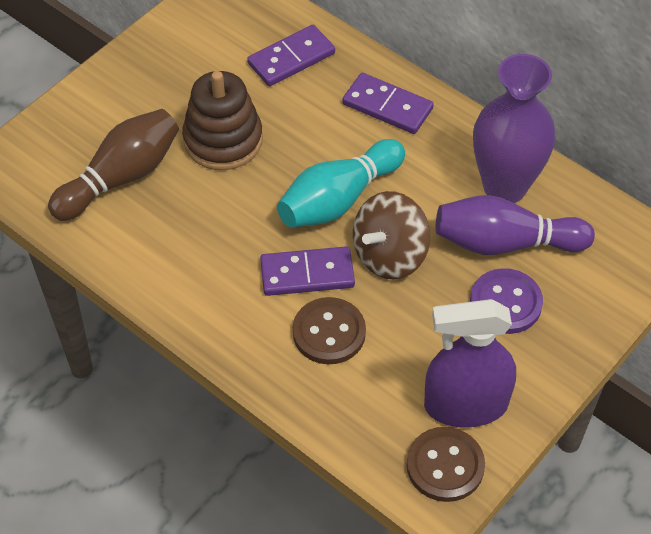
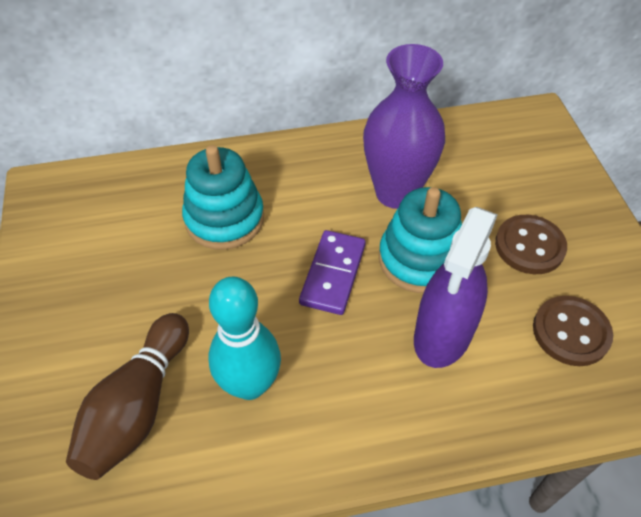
brown spinning top: [353,191,430,280] = 1 -> none = 0
brown stacking toy: [182,71,263,170] = 1 -> none = 0
purple bowling pin: [436,195,595,255] = 1 -> none = 0
purple button: [470,268,543,334] = 1 -> none = 0
purple domino: [247,25,335,86] [260,246,355,296] [342,73,434,134] = 3 -> [299,230,366,315] = 1
turquoise stacking toy: none = 0 -> [182,145,264,250] [379,187,462,293] = 2

